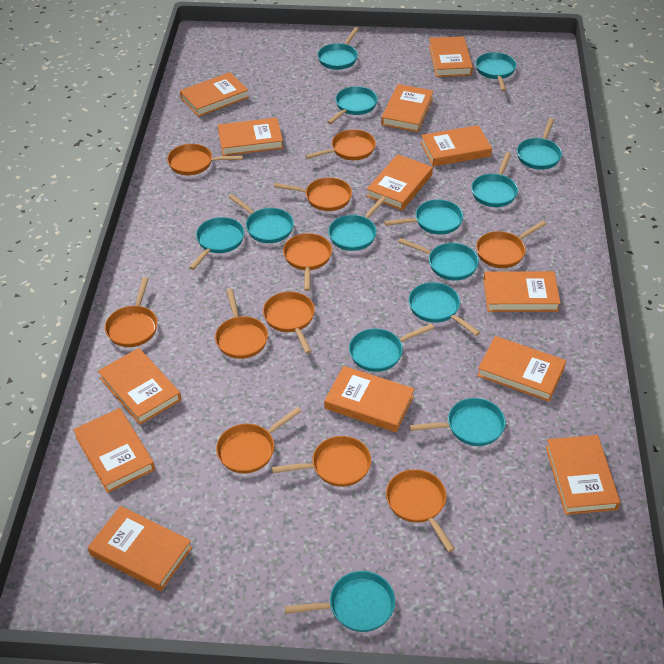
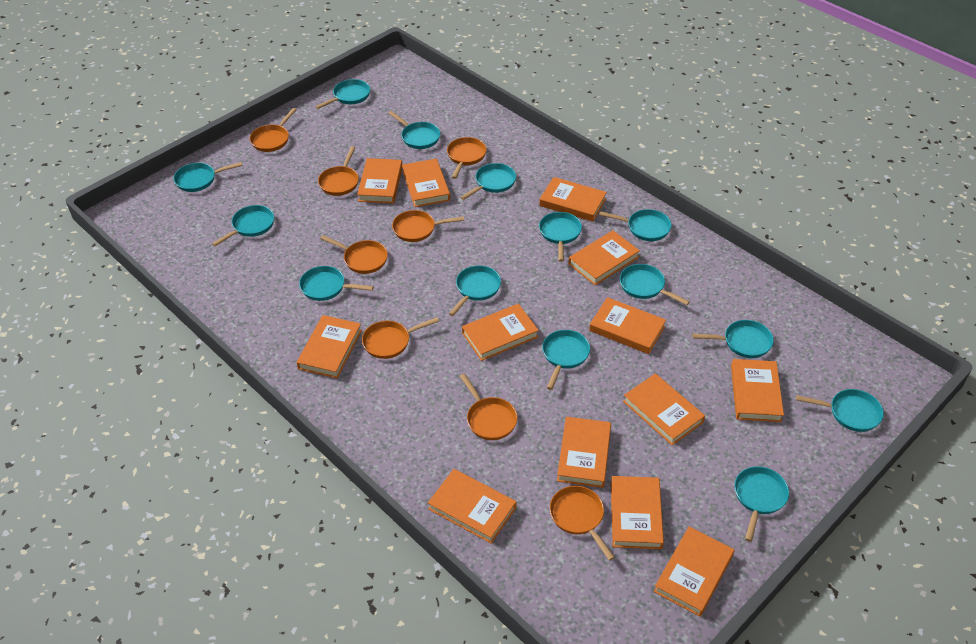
orange pan: [105,277,158,347] [167,144,243,175] [215,289,268,359] [216,407,302,474] [263,292,315,354] [272,436,371,487] [274,177,352,211] [283,233,332,291] [306,129,376,160] [386,469,455,552] [476,221,546,268] = 11 -> [250,108,296,152] [318,146,359,196] [320,235,388,274] [362,317,439,359] [392,210,464,242] [447,137,486,179] [460,374,518,440] [550,486,615,561] = 8

